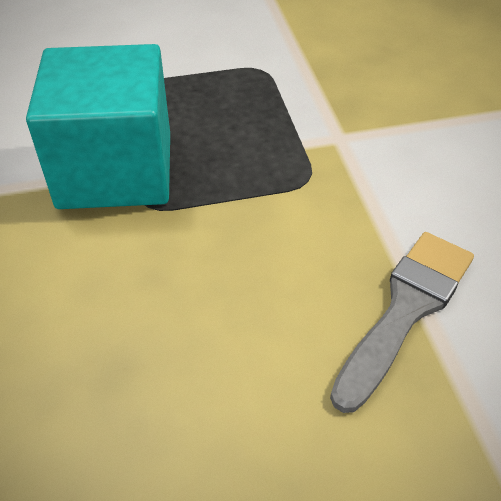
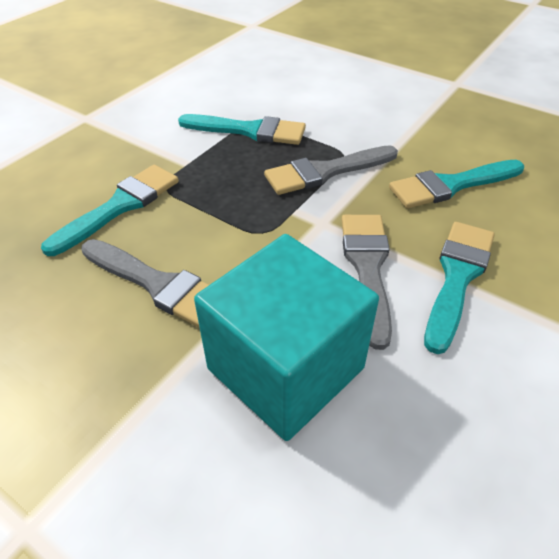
grey brush: [330,232,474,413] = 1 -> [81,239,209,328] [264,145,398,195] [342,215,392,350] = 3
turquoise brush: none = 0 -> [41,165,179,256] [178,114,306,145] [389,160,524,208] [424,222,495,354] = 4

